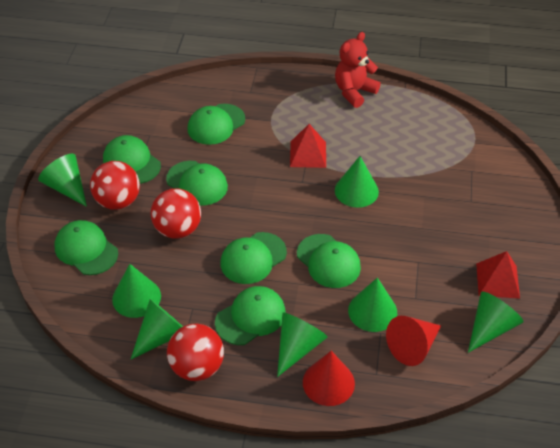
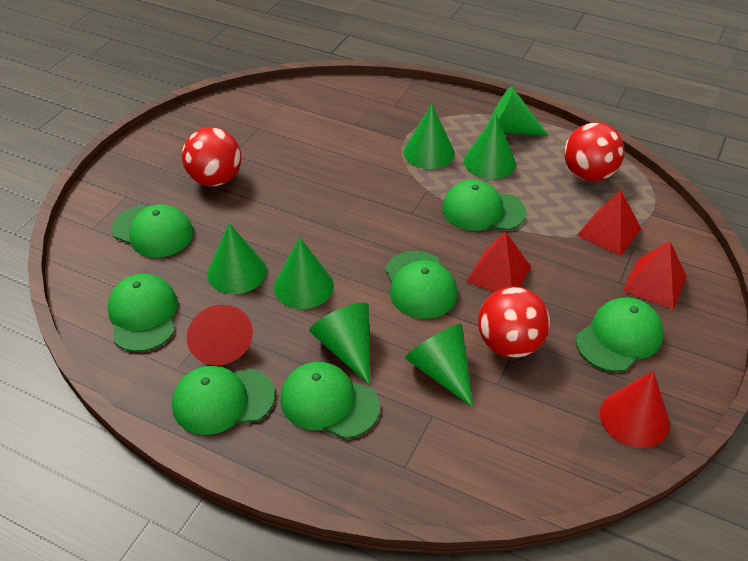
red pyramid: [290,124,326,168] [476,251,520,299] = 2 -> [466,231,531,292] [577,190,641,256] [623,241,687,310] = 3
red teddy bear: [335,32,381,108] = 1 -> none = 0

